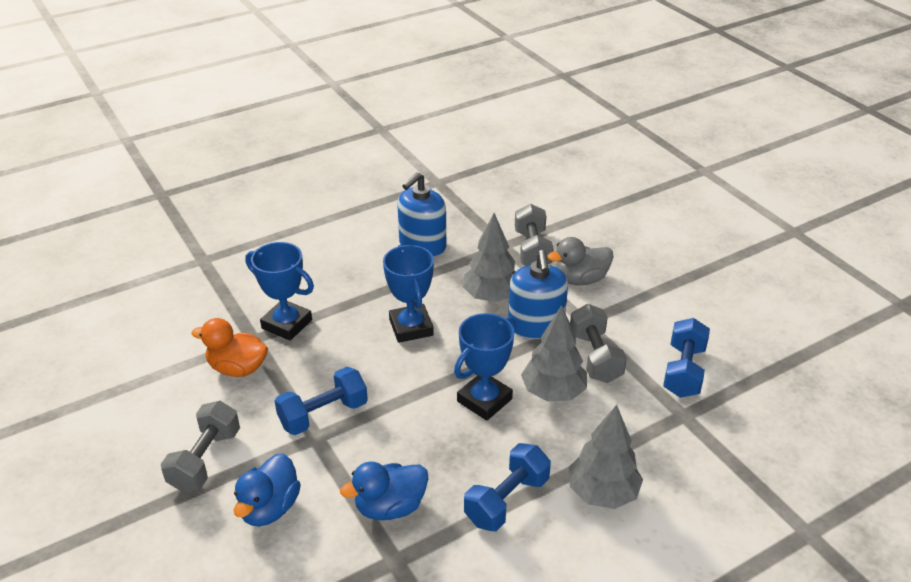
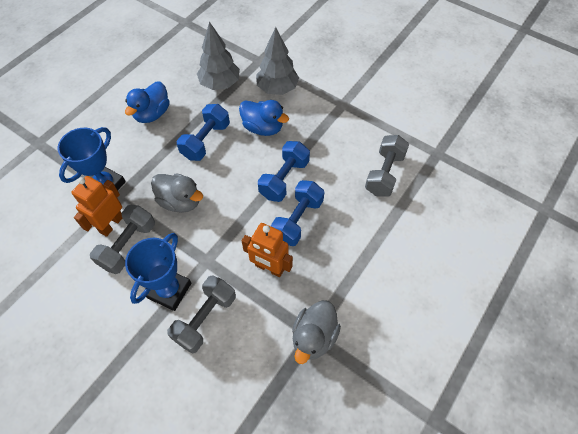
blue soap dispenser: [397,172,446,257] [508,250,568,339] = 2 -> none = 0
blue trophy: [245,242,314,341] [383,245,434,343] [454,313,516,420] = 3 -> [58,127,126,190] [125,233,191,311] = 2
grey duck: [548,237,613,285] = 1 -> [151,173,203,213] [292,300,341,364] = 2
grey tree: [463,213,516,302] [521,305,587,401] [569,405,643,509] = 3 -> [197,21,240,90] [256,27,299,95] = 2
orange duck: [191,318,268,377] = 1 -> none = 0
orange robot: none = 0 -> [71,176,122,237] [242,223,293,277] = 2

